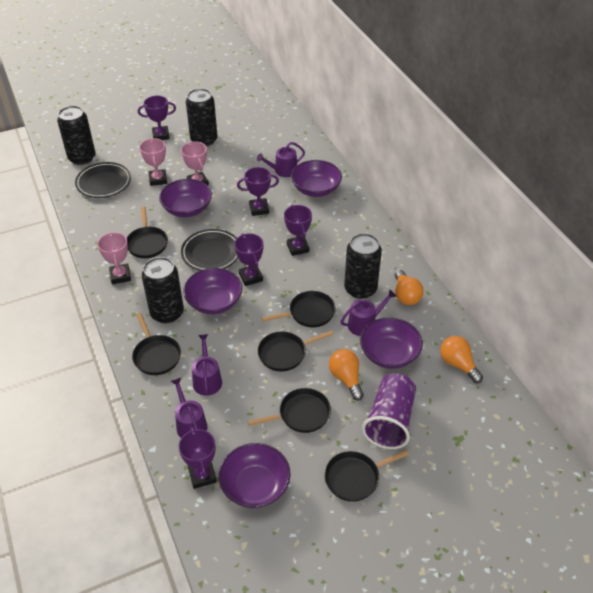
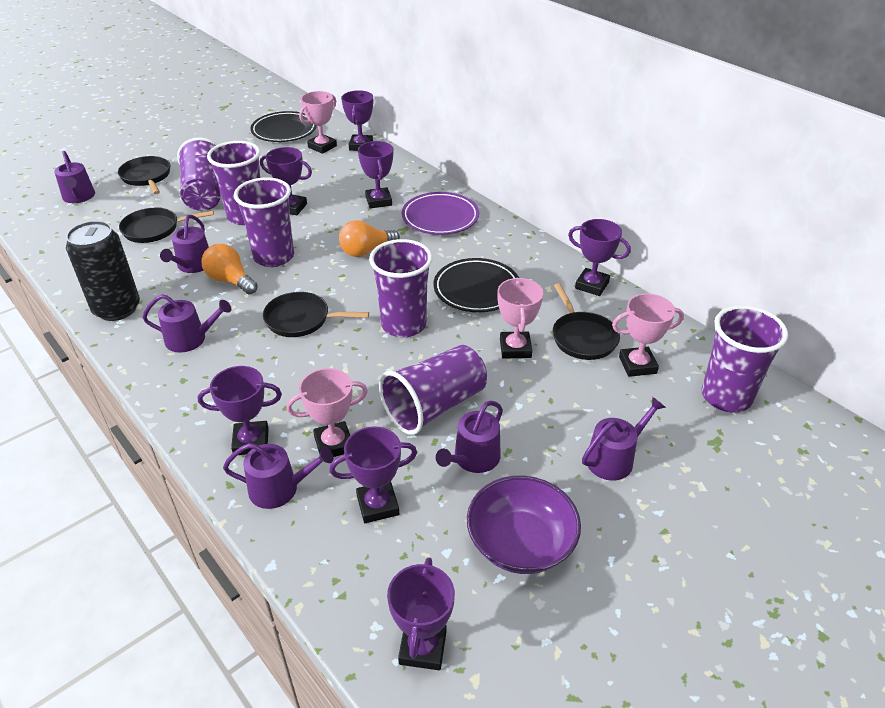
black can: [57,106,96,165] [142,257,184,323] [186,88,218,147] [344,233,382,299] = 4 -> [66,221,140,321] = 1
black pan: [127,207,168,258] [132,313,181,375] [248,388,331,433] [258,330,334,371] [262,291,336,327] [324,450,409,502] = 6 -> [118,156,170,194] [119,208,214,243] [263,292,369,337] [553,283,620,360] = 4
orange light bulb: [329,349,364,401] [395,270,424,305] [440,336,483,383] = 3 -> [201,244,258,294] [339,220,400,257] = 2
pink trophy: [98,232,131,284] [140,138,167,186] [181,141,209,185] = 3 -> [286,368,368,457] [299,91,337,154] [497,277,543,359] [612,294,684,377] = 4
purple bowl: [159,179,212,217] [183,268,242,314] [219,443,291,508] [291,160,342,197] [360,317,423,369] = 5 -> [467,476,581,574] = 1
purple cup: [362,373,416,449] = 1 -> [177,137,220,211] [207,141,260,225] [234,177,294,267] [369,239,433,338] [379,345,487,435] [702,305,788,413] = 6
purple plate: none = 0 -> [402,192,479,235] = 1
purple trophy: [138,96,176,140] [179,427,217,489] [234,233,264,286] [237,167,279,216] [284,205,312,256] = 5 -> [198,366,282,455] [260,147,312,215] [329,426,417,523] [341,90,373,151] [358,141,393,208] [387,557,455,670] [568,219,631,296] = 7
purple watering can: [171,378,207,438] [192,334,222,396] [257,142,305,177] [341,289,397,336] = 4 -> [54,151,95,203] [142,294,231,353] [160,215,209,273] [223,443,334,509] [436,401,503,473] [582,397,666,481] = 6

